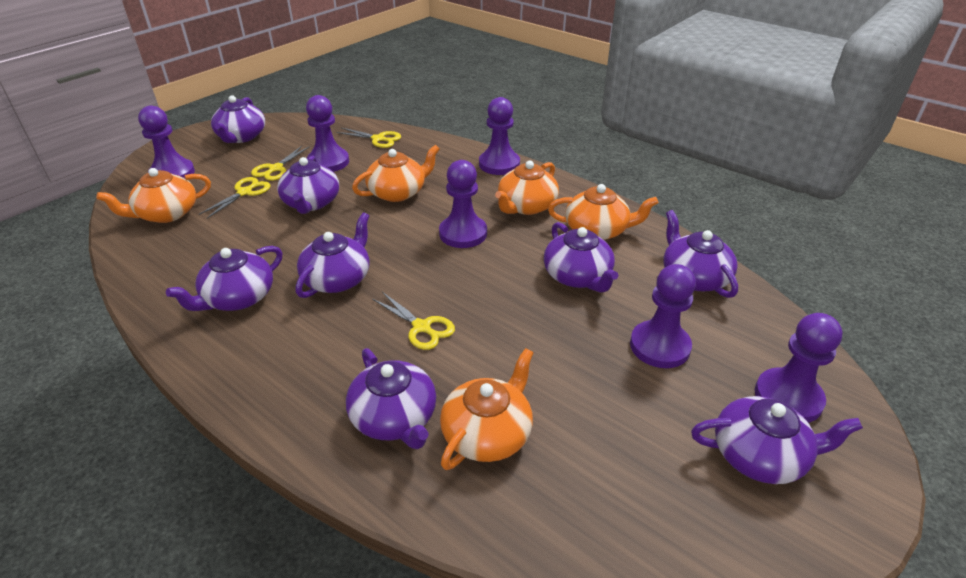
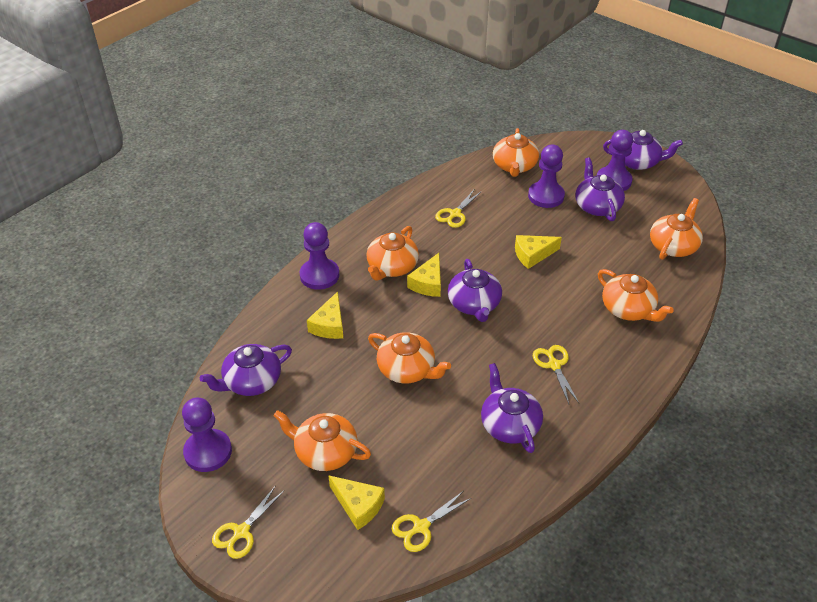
orange teapot: [96,168,211,223] [352,145,440,202] [440,348,533,470] [495,160,559,215] [548,184,658,240] = 5 -> [273,410,371,471] [367,226,419,280] [368,332,451,384] [493,128,539,177] [598,269,674,322] [650,198,703,260] = 6
purple pawn: [138,106,195,178] [306,95,349,172] [439,160,487,248] [479,97,520,175] [630,264,696,368] [755,313,843,423] = 6 -> [182,398,232,472] [300,222,339,290] [528,145,565,208] [597,130,633,191] = 4
purple teapot: [166,246,283,311] [211,95,265,143] [277,156,339,214] [296,212,370,298] [346,348,436,449] [544,222,618,293] [663,210,738,298] [691,396,863,484] = 8 -> [200,344,292,396] [448,259,502,322] [481,363,543,453] [575,158,625,221] [603,130,683,170] = 5
yellow cheese: none = 0 -> [307,291,343,339] [328,475,385,530] [407,253,441,297] [515,235,562,269] = 4

